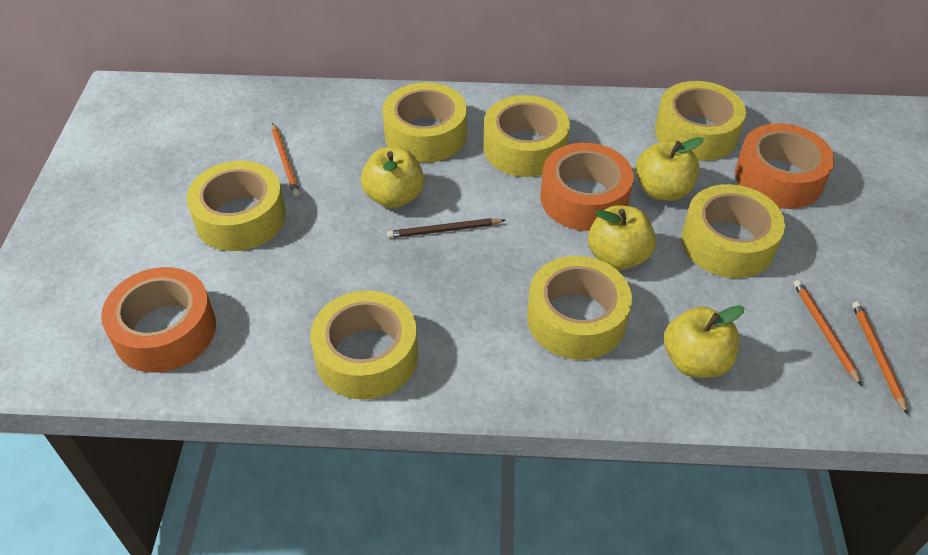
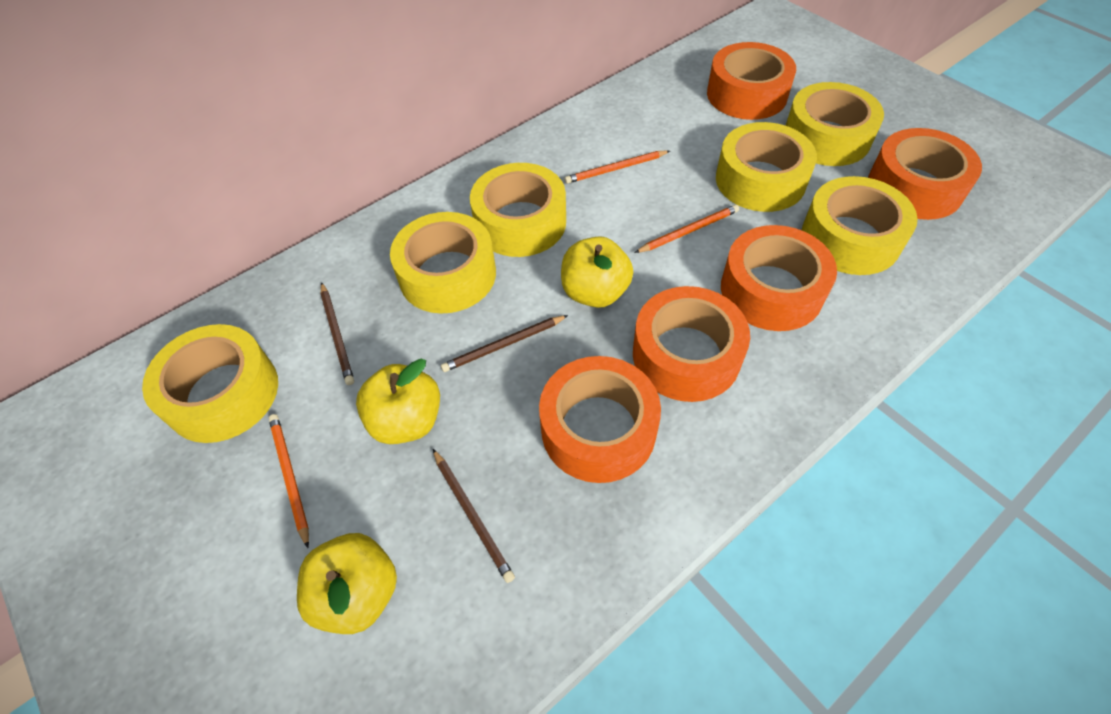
brown pencil: [387,218,506,238] = 1 -> [320,282,354,385] [433,449,515,583] [441,315,568,372] = 3
orange tape: [101,267,216,373] [541,143,634,231] [735,123,834,209] = 3 -> [539,356,661,483] [633,286,750,402] [707,42,796,120] [721,225,837,331] [868,128,982,220] = 5
yellow apple: [361,147,424,208] [588,205,656,270] [636,137,704,201] [664,305,745,378] = 4 -> [297,533,397,634] [356,359,440,444] [561,236,633,308] = 3
yellow tape: [187,161,286,251] [310,290,418,400] [382,82,467,163] [483,95,570,177] [527,256,632,360] [655,81,746,161] [681,184,785,278] = 7 -> [142,324,278,443] [390,212,496,314] [470,163,566,257] [716,122,817,212] [786,82,884,166] [802,176,918,275] = 6

